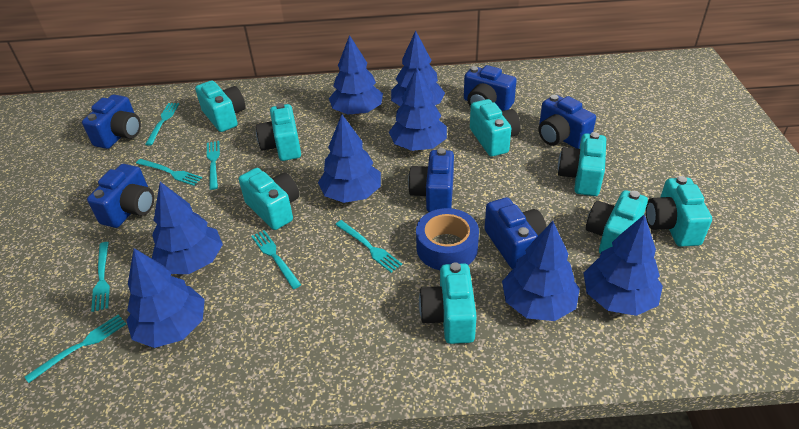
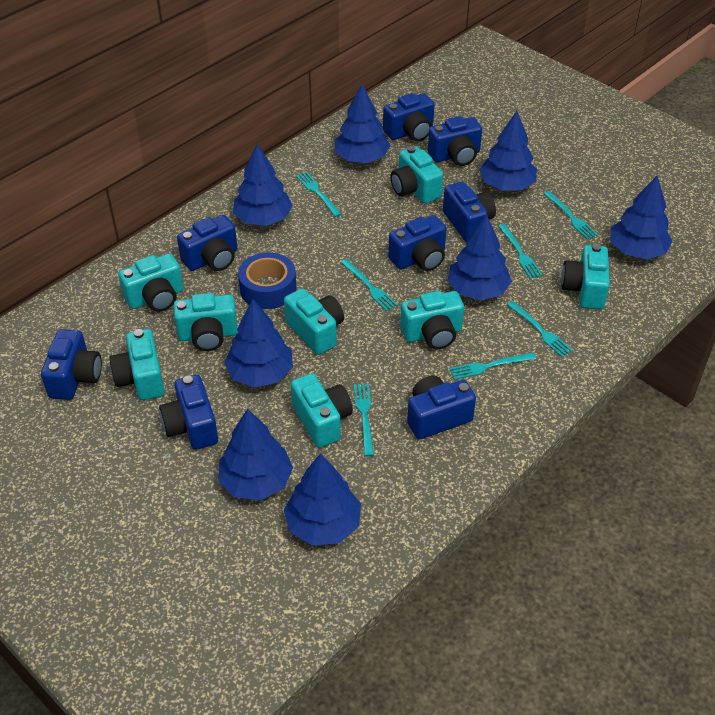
blue camera: [82,95,141,149] [87,164,154,228] [408,148,454,212] [464,65,517,111] [485,197,547,269] [539,95,596,149] = 6 -> [41,329,102,400] [159,375,218,450] [177,215,238,271] [383,93,435,141] [388,215,447,271] [407,376,476,439] [428,116,482,166] [443,182,496,242] = 8

